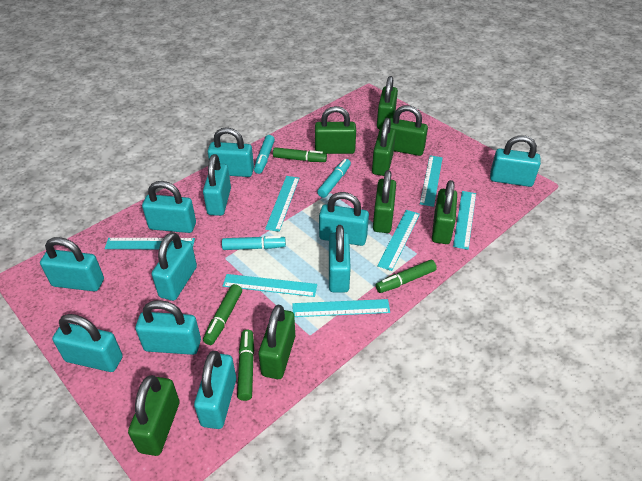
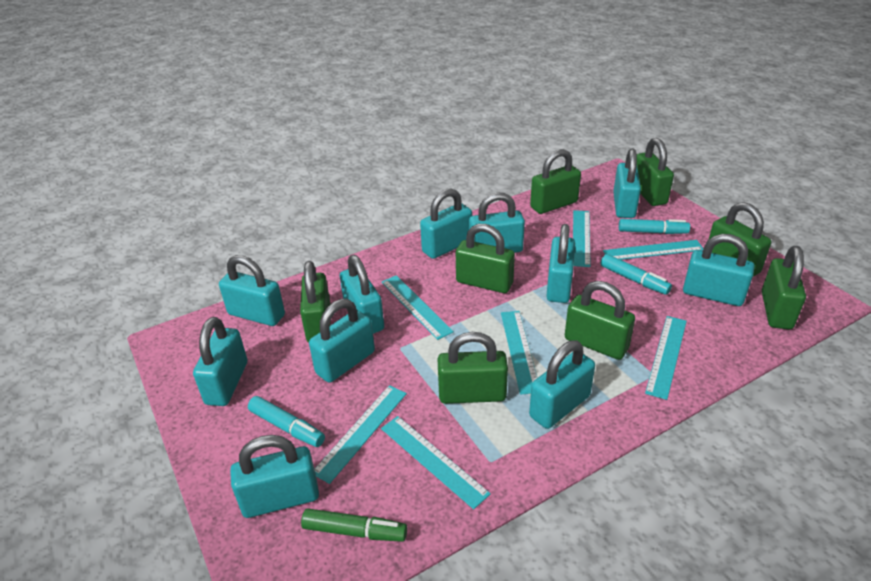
green marker: [203,284,242,345] [237,330,254,401] [273,147,327,162] [376,260,437,293] = 4 -> [301,509,407,542] = 1

